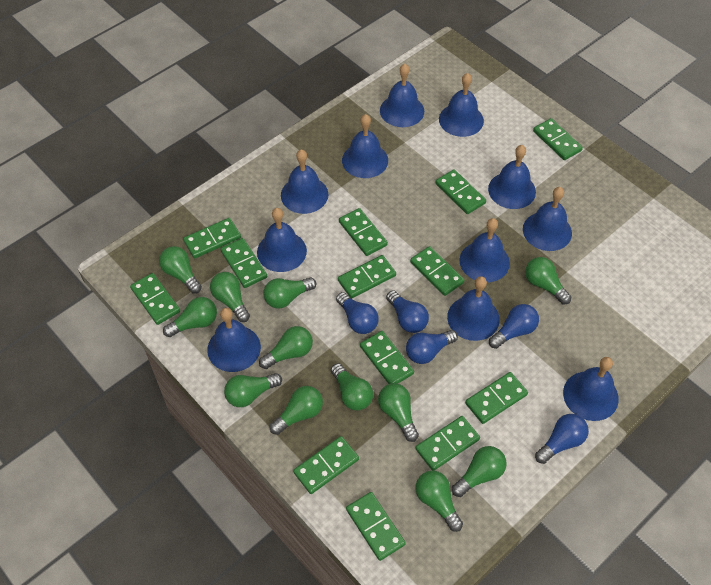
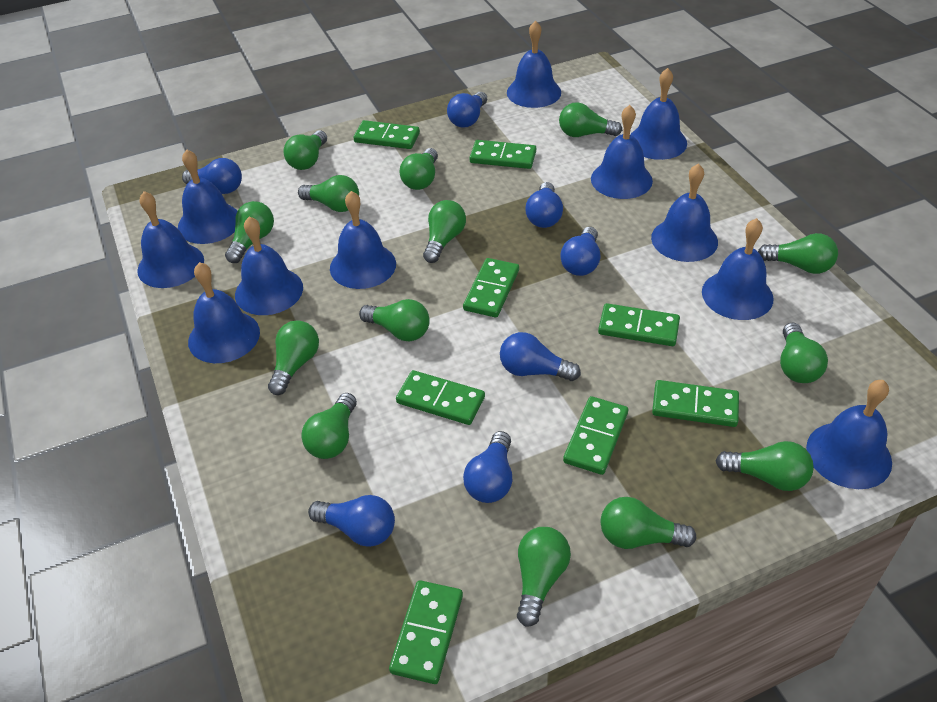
blue light bulb: [336,292,379,334] [386,291,429,333] [406,330,458,364] [489,304,539,349] [535,414,589,464] = 5 -> [182,158,242,194] [308,495,395,547] [447,92,487,128] [463,431,512,503] [500,332,581,381] [525,182,563,228] [560,227,600,276] = 7
green domino: [130,273,180,325] [183,218,241,258] [221,238,267,288] [293,436,359,494] [338,255,396,298] [339,208,388,256] [346,492,406,561] [360,331,414,384] [410,246,464,296] [415,416,480,471] [435,170,486,214] [465,372,528,424] [533,118,583,160] = 13 -> [353,120,420,149] [389,580,463,684] [396,370,485,425] [463,258,519,317] [470,140,536,169] [563,396,628,475] [598,303,680,346] [652,380,739,427] = 8
green light bulb: [159,246,202,294] [163,297,217,337] [210,272,250,322] [224,373,282,407] [259,326,313,369] [263,277,316,309] [270,386,323,435] [331,363,373,411] [378,383,419,442] [415,471,463,532] [452,446,507,497] [525,257,571,304] = 12 -> [225,201,274,263] [268,320,319,395] [283,130,327,170] [298,175,359,212] [301,393,357,459] [359,299,430,341] [400,148,438,190] [423,200,466,263] [517,527,571,627] [559,102,622,137] [601,497,696,549] [716,441,814,491] [758,233,838,274] [780,323,828,383] = 14

